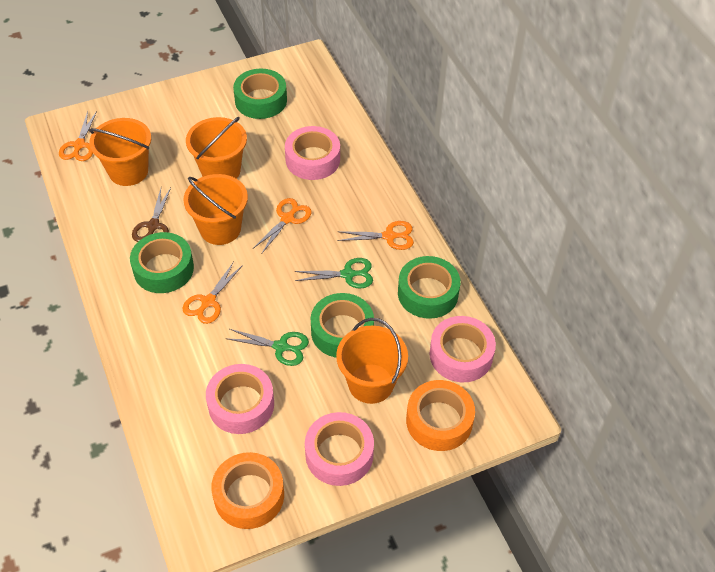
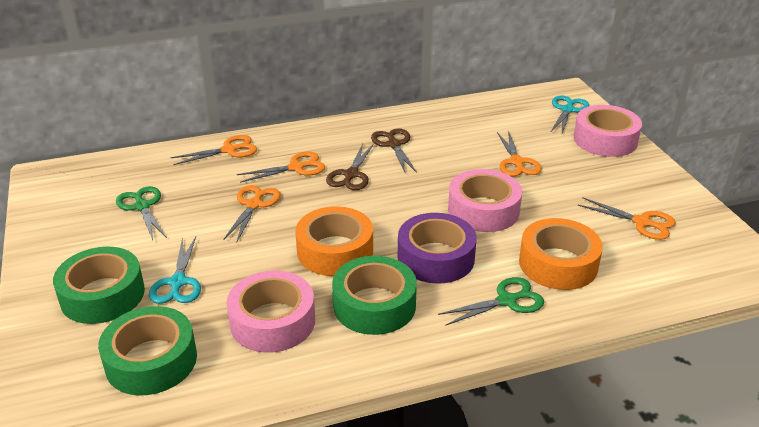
brown scissors: [132,188,171,242] = 1 -> [326,143,374,190] [371,128,417,173] = 2
green tape: [130,232,194,293] [233,68,287,119] [311,293,374,358] [398,256,460,319] = 4 -> [53,247,145,324] [98,306,197,396] [332,256,417,335] = 3
orange bucket: [89,118,151,186] [183,174,248,245] [186,117,247,179] [336,318,408,404] = 4 -> none = 0
orange scissors: [59,111,97,161] [182,262,243,324] [253,198,312,254] [337,221,414,250] = 4 -> [171,135,257,165] [223,185,281,243] [237,152,325,183] [497,131,542,177] [578,197,676,240] = 5
pink tape: [206,364,274,434] [285,126,340,180] [305,412,374,486] [429,316,496,382] = 4 -> [227,271,315,353] [448,169,522,232] [574,105,642,157] = 3
purple tape: none = 0 -> [398,213,477,284] = 1
turquoise scissors: none = 0 -> [149,237,201,304] [551,95,589,133] = 2

